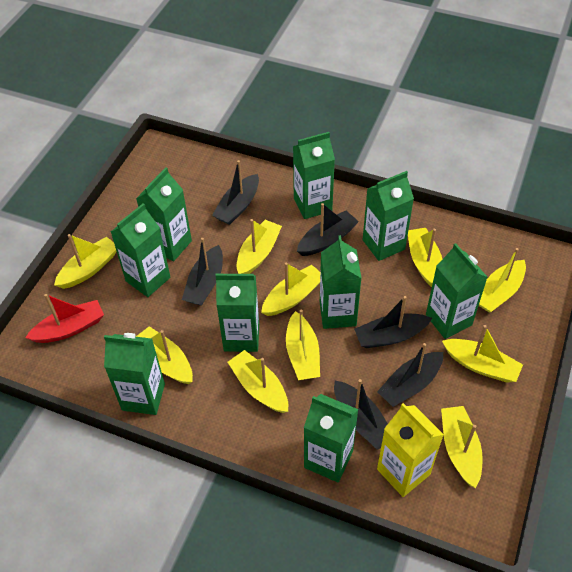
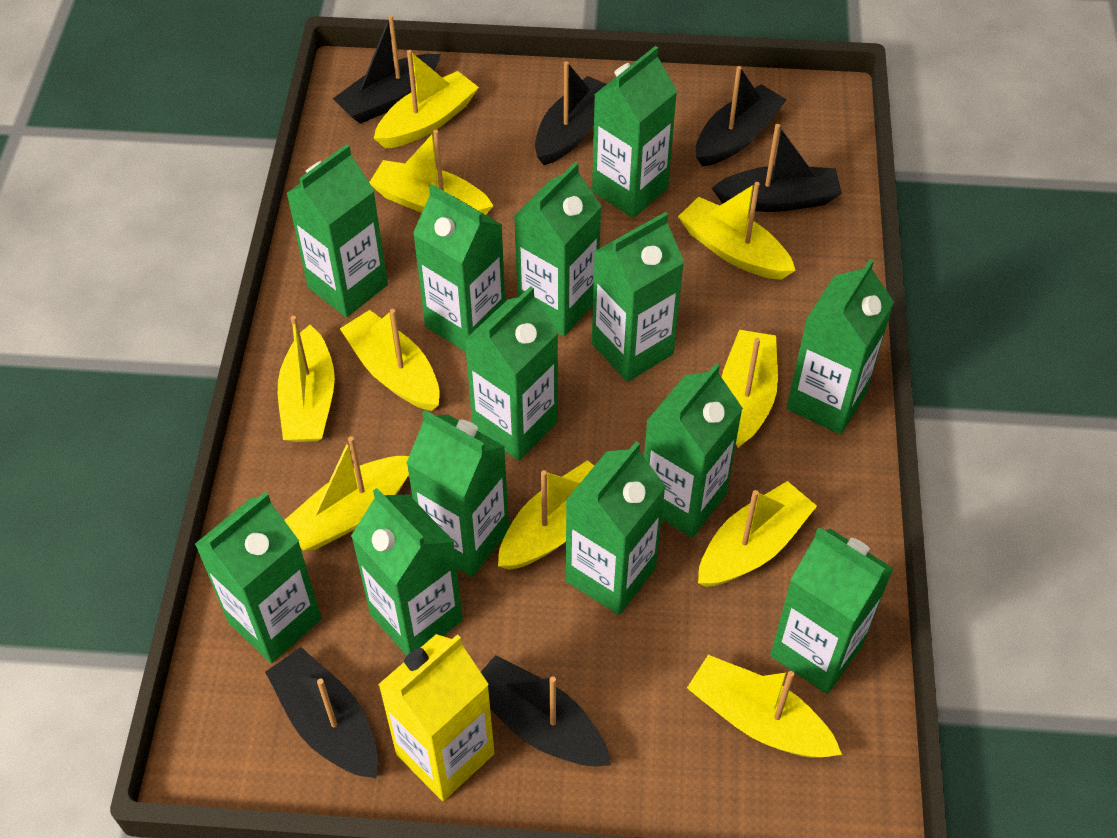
green carton: [104,333,165,415] [111,203,170,297] [136,167,192,261] [215,274,259,352] [293,132,335,219] [304,394,359,483] [320,235,361,329] [363,171,414,261] [426,243,488,339] = 9 -> [195,492,321,663] [286,144,388,317] [351,488,463,656] [406,410,509,577] [413,184,505,352] [464,286,559,461] [514,162,602,336] [566,441,666,615] [592,46,677,218] [592,212,684,382] [644,363,743,538] [770,527,894,694] [787,259,894,434] = 13
red boat: [25,294,104,343] = 1 -> none = 0

